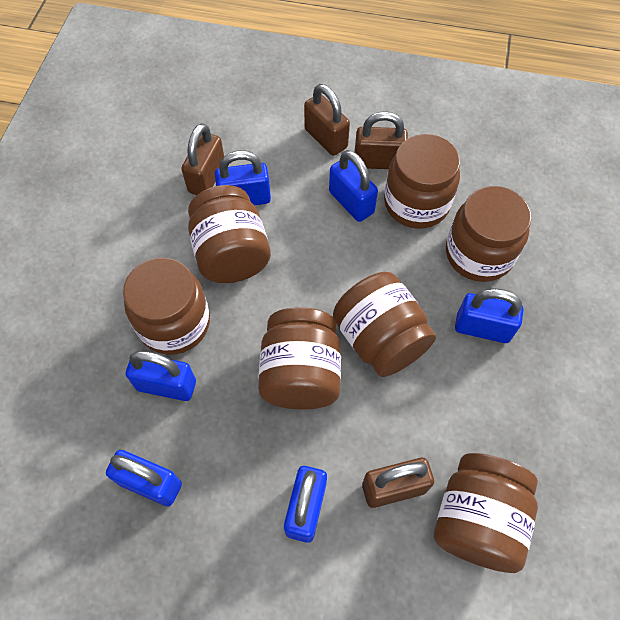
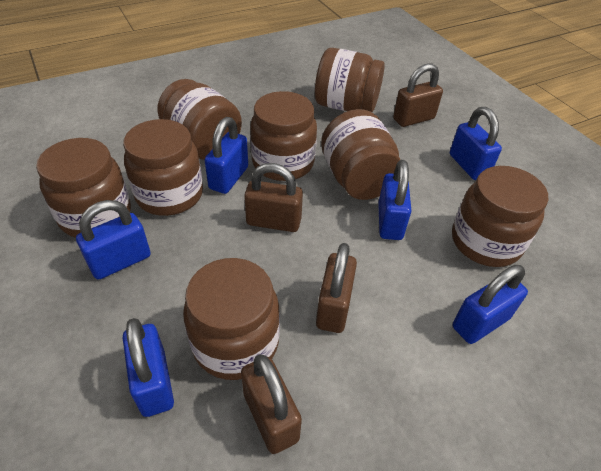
brown jar: [123,258,210,355] [188,185,271,283] [258,307,341,409] [333,272,436,377] [384,134,460,229] [434,453,538,573] [446,186,531,282] = 7 -> [36,138,131,238] [123,119,203,216] [157,79,242,160] [183,258,280,380] [250,91,317,181] [315,48,385,112] [321,109,400,200] [452,166,548,267] = 8

